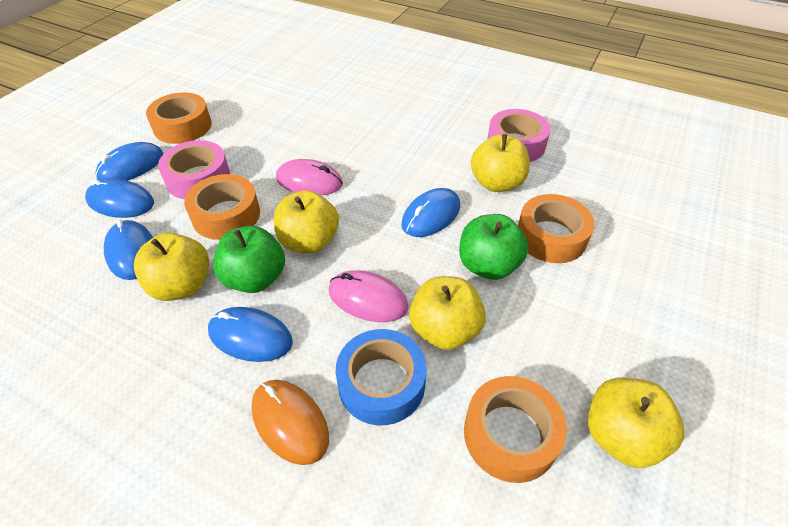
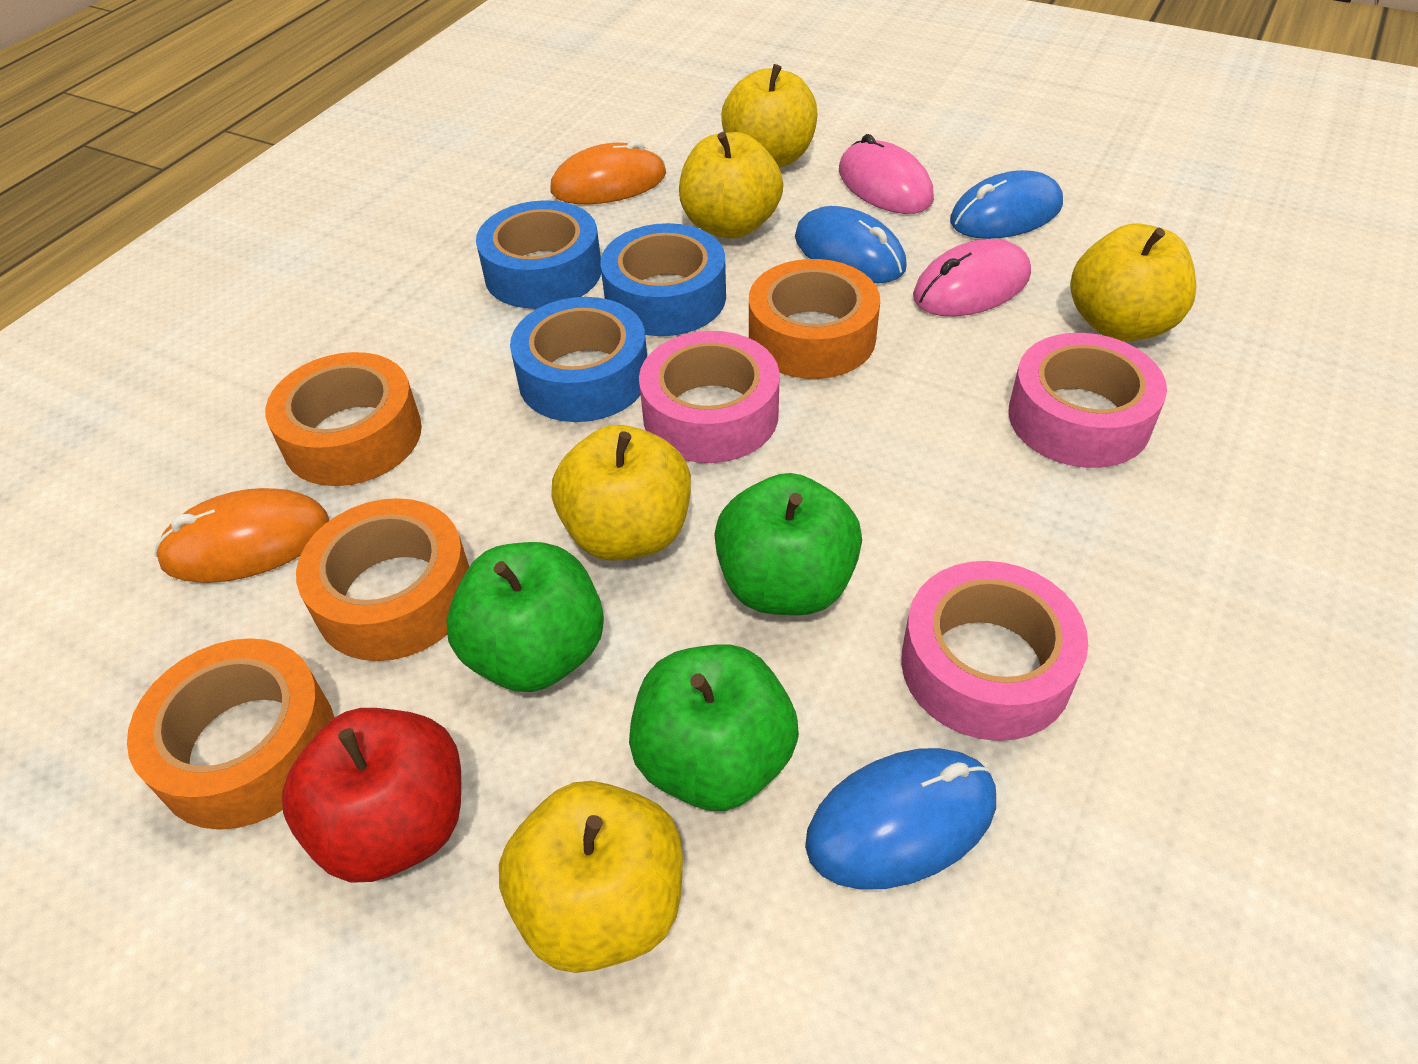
blue mouse: [85,179,154,218] [95,142,163,181] [104,219,153,280] [208,307,293,362] [401,188,460,237] = 5 -> [795,206,907,283] [805,748,996,890] [950,170,1063,239] = 3
blue tape: [336,329,427,425] = 1 -> [476,200,601,309] [510,297,647,422] [600,223,726,336] = 3
green apple: [213,226,285,293] [459,214,528,280] = 2 -> [446,542,604,692] [629,644,799,811] [714,473,862,615] = 3
orange mouse: [251,380,329,465] = 1 -> [155,488,329,583] [550,140,666,204] = 2
pink tape: [158,140,230,199] [487,109,551,162] = 2 -> [639,331,780,463] [901,561,1088,741] [1008,333,1167,468] = 3
red apple: none = 0 -> [282,708,461,883] = 1

